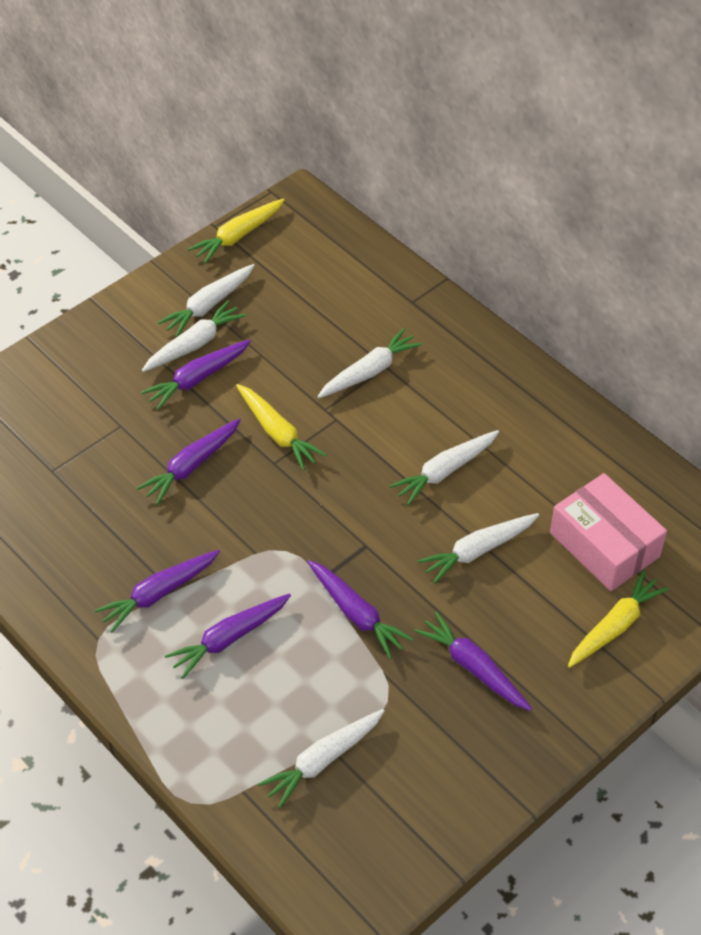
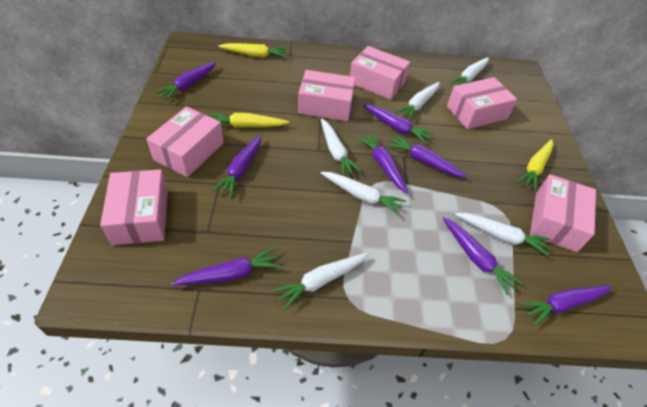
pink box: [550,473,667,591] = 1 -> [100,169,168,245] [146,106,224,177] [298,70,356,121] [350,46,410,100] [447,77,517,129] [530,174,596,252] = 6
purple carrot: [95,550,220,632] [137,419,241,505] [141,339,251,410] [165,594,291,679] [307,560,413,659] [414,611,532,711] = 6 -> [155,62,217,100] [171,247,281,286] [212,135,261,197] [357,133,408,193] [363,104,434,144] [387,135,467,177] [443,217,523,295] [520,286,613,326] = 8

